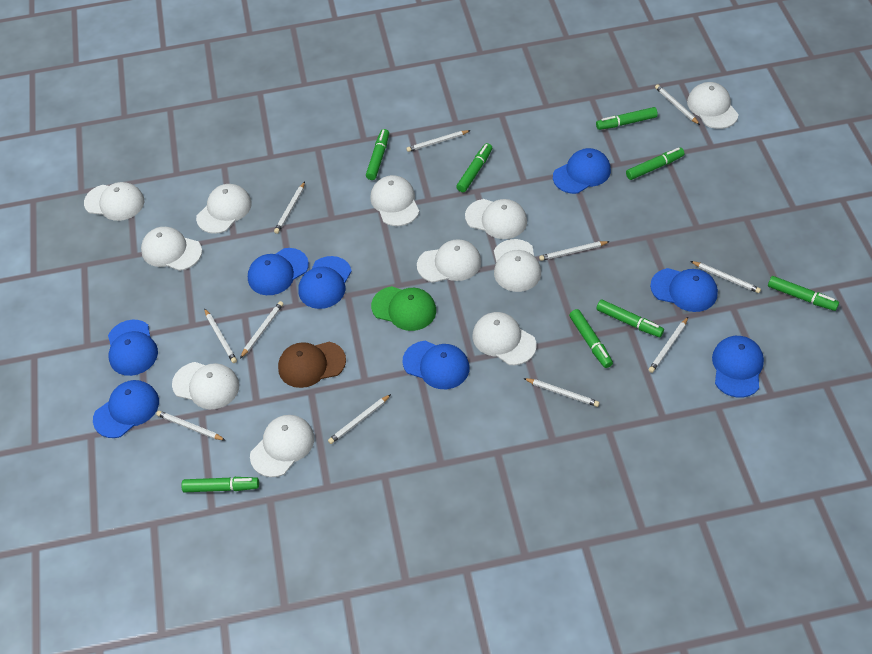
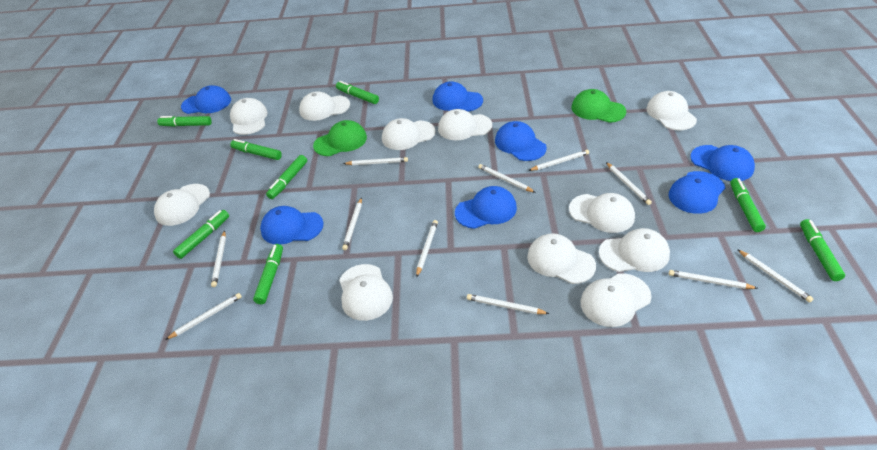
blue cap: [93,380,159,438] [108,320,158,376] [248,248,309,295] [298,256,352,309] [403,341,470,389] [553,148,611,194] [650,268,718,312] [712,336,764,398] = 8 -> [181,85,231,114] [260,206,324,245] [433,81,483,112] [455,186,517,229] [495,121,547,161] [669,171,725,214] [690,145,755,181] = 7
brown cap: [278,342,346,388] = 1 -> none = 0
green cap: [371,286,436,331] = 1 -> [313,120,367,156] [572,89,626,123] = 2

